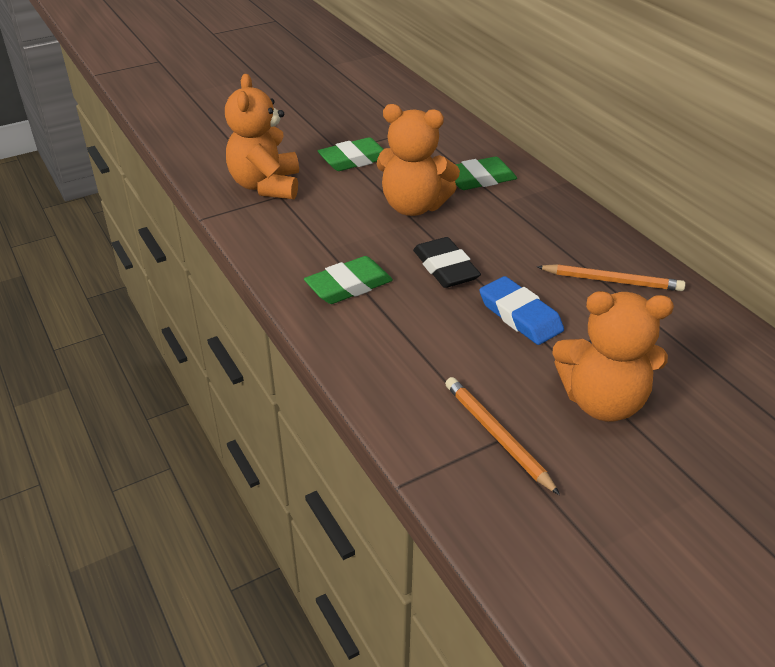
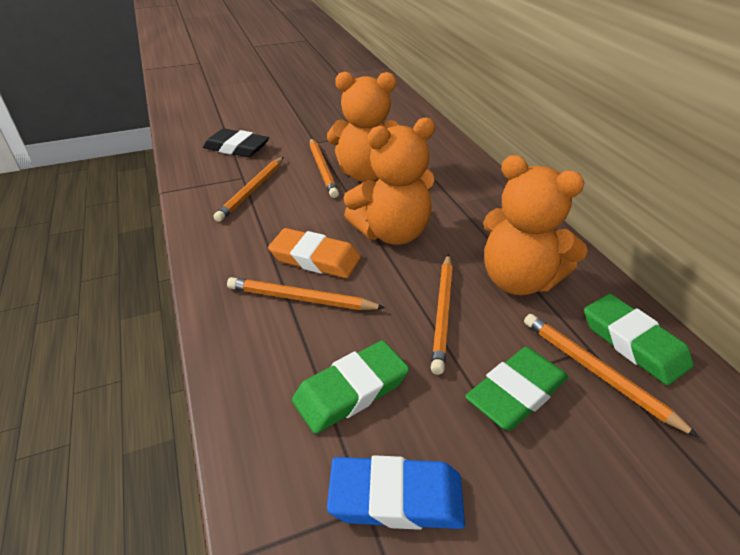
orange eraser: none = 0 -> [268,228,361,278] = 1
orange pencil: [445,377,560,495] [536,264,685,291] = 2 -> [214,157,284,222] [227,277,385,310] [310,138,339,198] [431,254,453,375] [524,314,699,438] = 5

